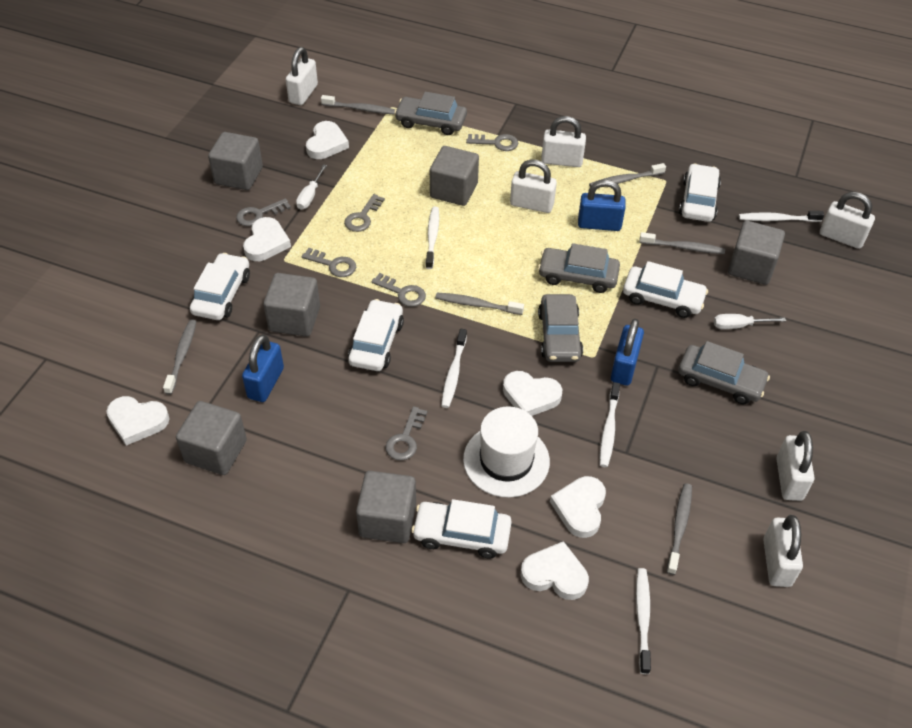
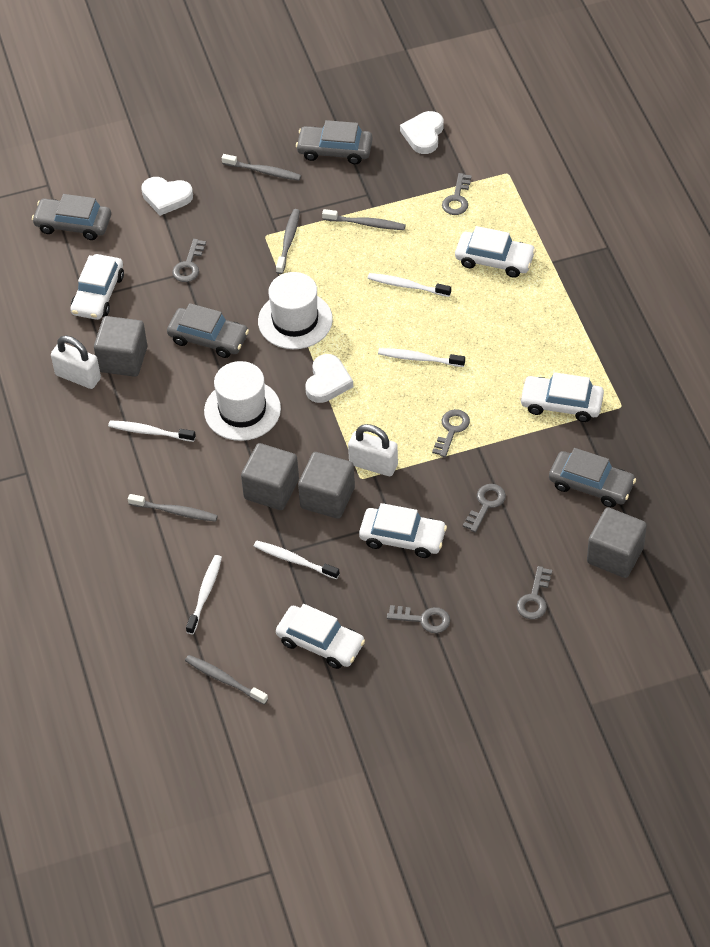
blue padlock: [242,334,284,402] [578,180,626,231] [611,319,644,386] = 3 -> none = 0
grey cube: [176,401,247,475] [208,132,263,190] [263,273,320,337] [356,471,416,543] [430,146,479,206] [728,221,785,285] = 6 -> [94,316,147,377] [241,443,299,510] [298,452,355,519] [587,507,647,578] = 4
grey toothbrush: [163,319,197,395] [321,95,395,115] [435,293,524,315] [589,163,666,187] [639,232,725,254] [667,483,692,575] = 6 -> [128,494,218,522] [185,655,268,705] [222,154,301,181] [276,209,300,274] [322,209,406,230] = 5
white hat: [463,406,550,498] = 1 -> [204,361,281,441] [258,272,333,349] = 2
white heart: [106,396,170,446] [243,217,291,261] [306,121,349,159] [503,371,562,416] [521,541,589,600] [550,476,606,538] = 6 -> [141,177,193,216] [305,354,353,403] [400,111,443,154] = 3
white padlock: [286,47,318,105] [510,159,557,213] [541,116,586,167] [763,515,803,587] [776,431,814,501] [820,192,875,249] = 6 -> [51,336,101,389] [348,424,398,476] = 2
white screwdriver: [296,164,327,210] [714,314,786,329] = 2 -> none = 0

